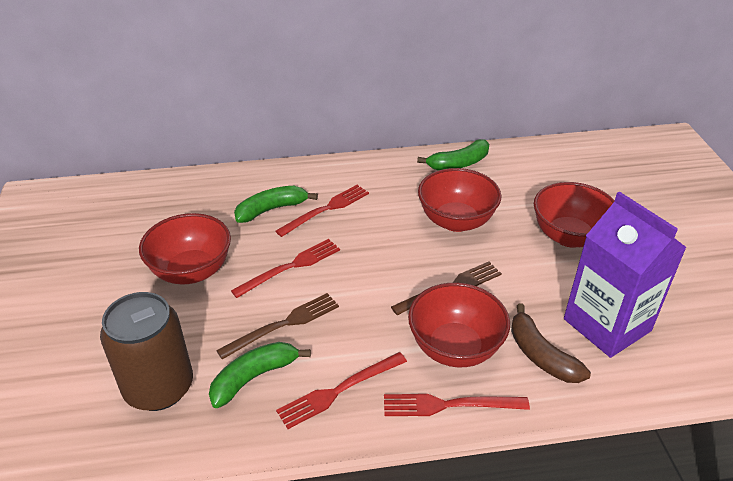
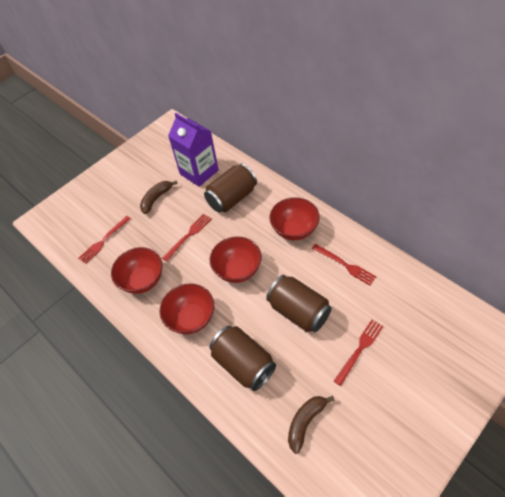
brown banana: [511,303,591,383] = 1 -> [140,180,178,214] [288,396,335,454] = 2
brown can: [100,292,193,411] = 1 -> [204,164,257,213] [210,326,276,391] [266,275,332,332] = 3
brown fork: [216,293,339,359] [391,262,502,315] = 2 -> none = 0
green banana: [209,342,311,408] [234,186,318,223] [417,139,489,171] = 3 -> none = 0

